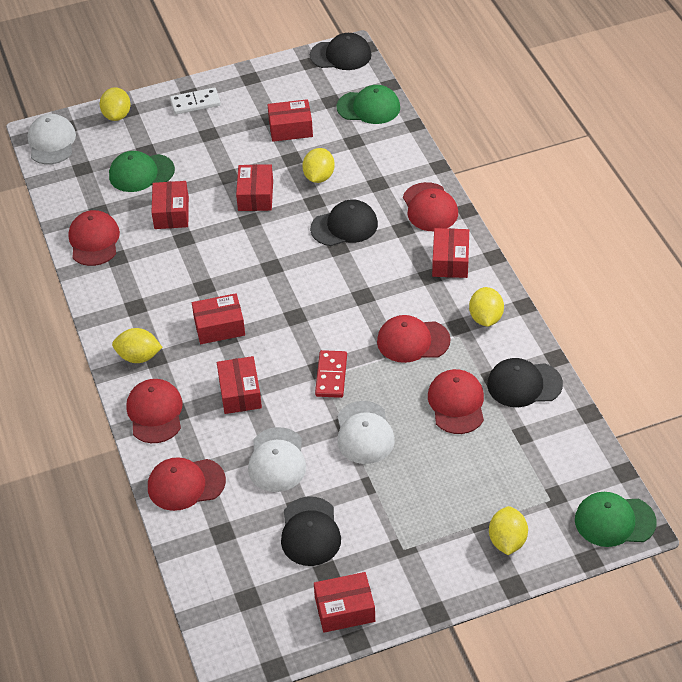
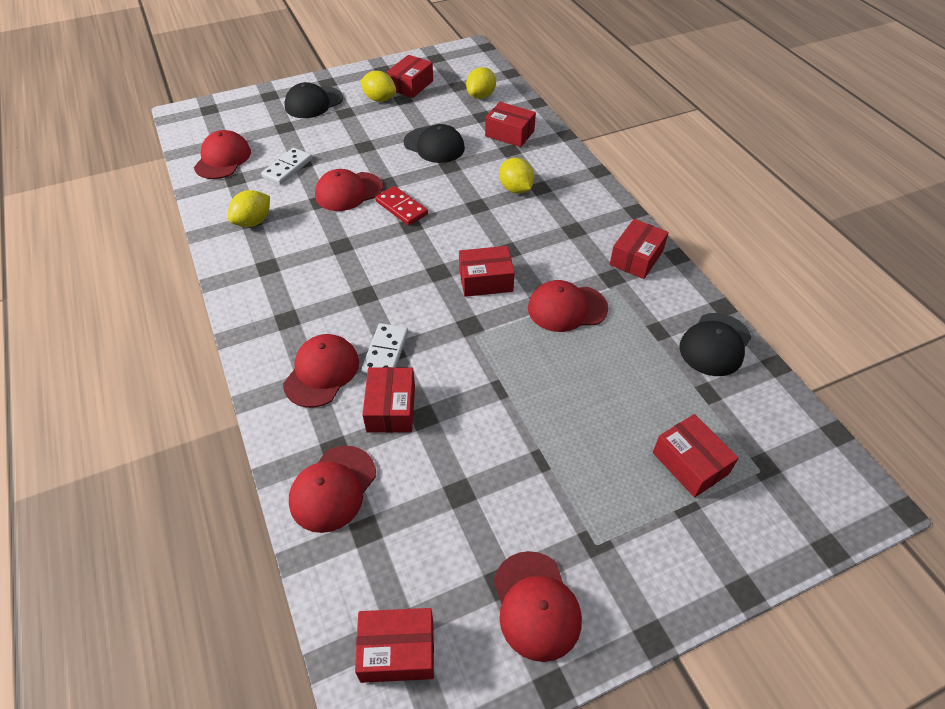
black cap: [281,496,341,566] [310,33,372,70] [310,200,378,246] [487,358,563,407] = 4 -> [284,82,343,118] [404,124,465,163] [679,313,751,376] = 3
green cap: [109,151,175,192] [336,85,400,124] [575,492,657,547] = 3 -> none = 0
white cap: [28,114,76,165] [248,427,306,492] [337,401,395,464] = 3 -> none = 0
white domino: [170,88,221,114] = 1 -> [261,148,312,185] [361,323,408,375] = 2
yellow lemon: [100,87,131,121] [112,328,163,363] [302,148,335,183] [469,287,504,327] [489,506,528,555] = 5 -> [228,190,270,227] [360,71,396,102] [466,67,496,99] [499,158,534,194] = 4

